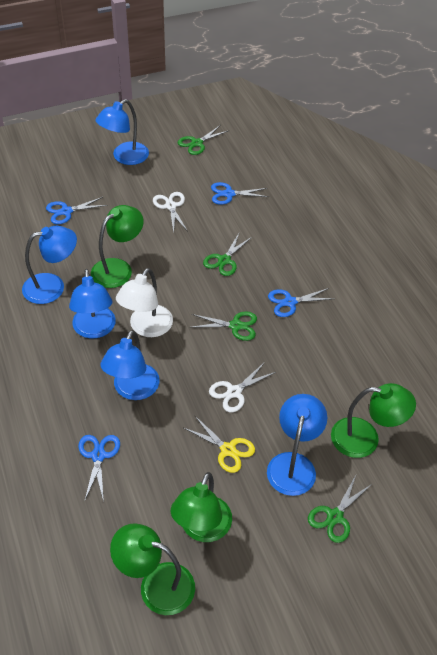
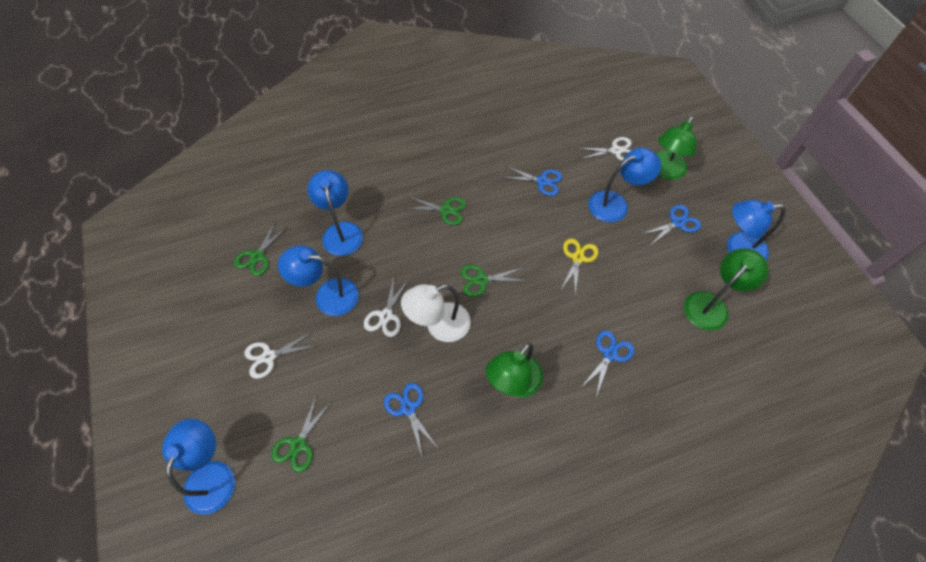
green lamp: [91,205,144,288] [110,523,195,615] [171,472,232,542] [331,383,416,458] = 4 -> [486,343,543,397] [656,116,697,180] [684,248,769,331] = 3
white scissors: [153,192,187,233] [209,362,276,412] = 2 -> [244,332,315,379] [364,277,409,337] [578,137,632,161] = 3

